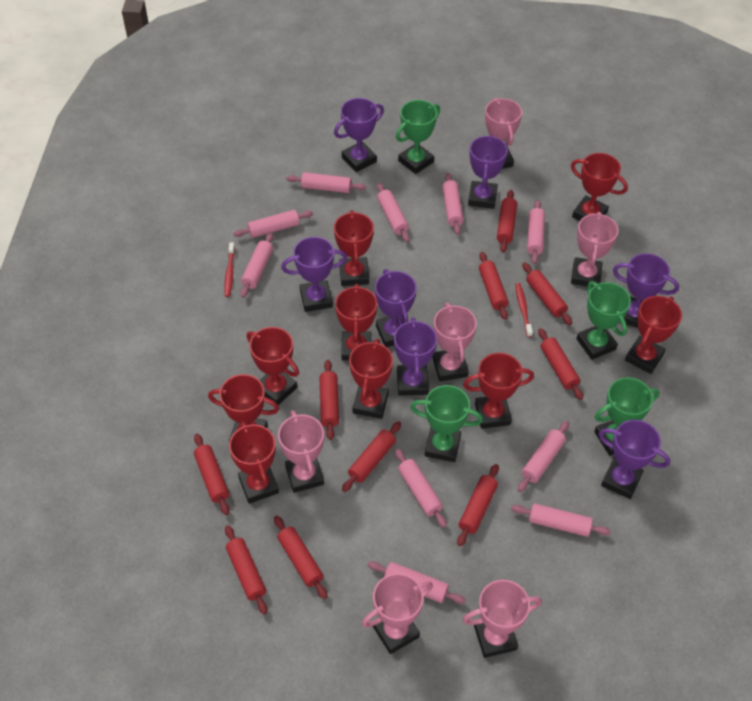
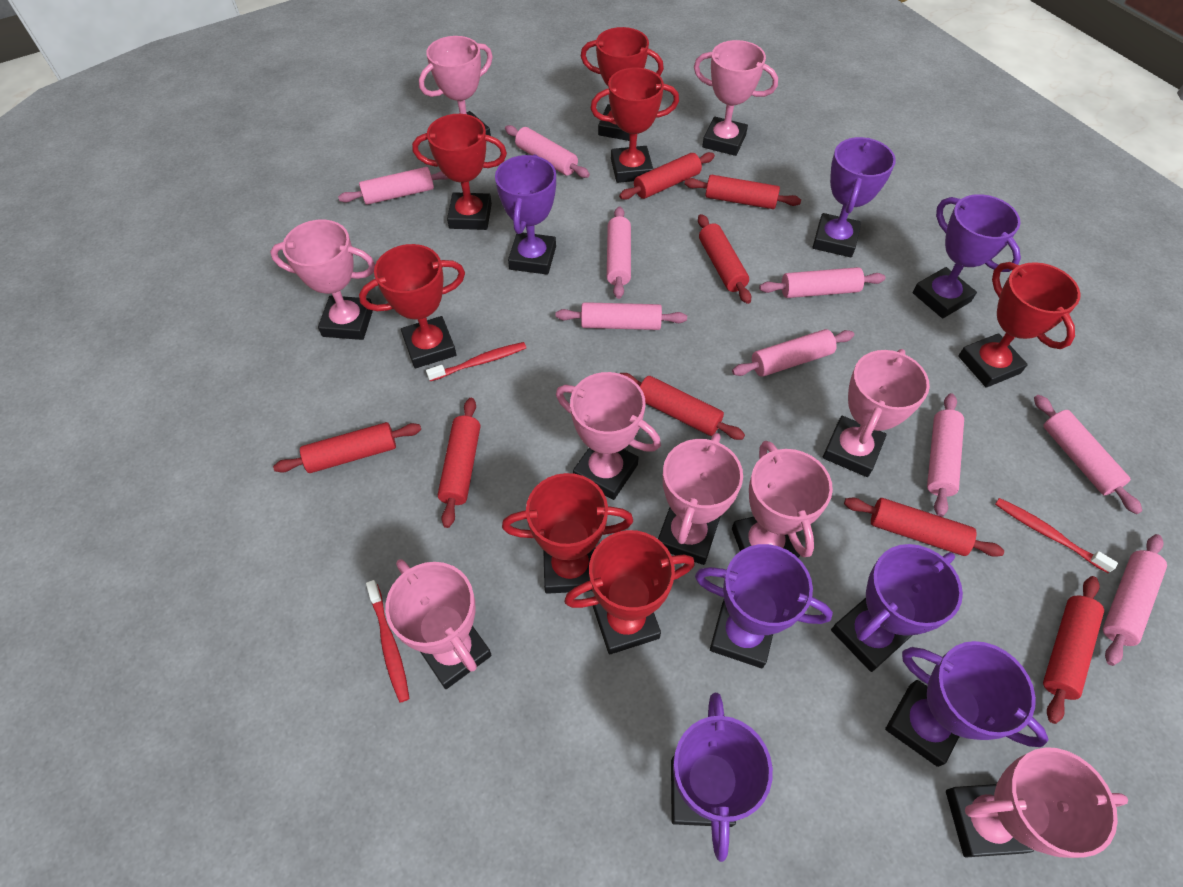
green trophy: [396,100,440,174] [410,385,483,462] [576,281,631,360] [594,377,659,456] = 4 -> none = 0
pink rolling pin: [233,210,313,238] [240,233,273,298] [286,172,366,193] [368,561,466,604] [377,183,410,242] [395,448,447,528] [442,173,464,235] [511,503,611,537] [518,421,569,492] [527,200,545,264] = 10 -> [338,167,449,205] [505,125,590,178] [556,302,687,330] [607,206,631,299] [732,329,854,377] [759,267,885,298] [927,393,964,517] [1034,395,1142,514] [1103,534,1167,666] = 9
pink trophy: [278,410,324,493] [362,573,433,654] [433,303,477,382] [463,580,542,658] [485,98,522,169] [571,212,619,287] = 6 -> [270,220,375,340] [385,559,492,689] [419,36,493,136] [556,372,661,500] [658,433,743,565] [694,40,778,156] [732,441,833,558] [823,349,930,477] [946,747,1128,858] = 9
red rolling pin: [194,433,229,515] [225,525,268,614] [274,516,328,599] [319,360,339,440] [342,421,401,492] [457,464,499,546] [479,252,509,320] [497,190,517,253] [522,262,572,325] [538,328,583,400] = 10 -> [273,422,421,473] [438,398,480,528] [619,152,715,200] [619,373,745,440] [685,175,801,209] [698,214,751,304] [844,498,1004,557] [1043,576,1104,724] = 8
red toothbrush: [224,242,235,297] [515,283,533,337] = 2 -> [366,580,410,703] [426,342,526,381] [995,498,1118,573] = 3
red trophy: [208,374,279,442] [229,421,279,504] [247,327,299,405] [334,210,374,286] [335,284,377,361] [349,339,393,419] [463,353,534,429] [571,153,628,221] [625,296,682,374] = 9 -> [359,244,465,368] [412,114,507,230] [502,473,633,594] [564,530,695,654] [581,27,664,141] [591,67,679,183] [958,262,1081,388] = 7

